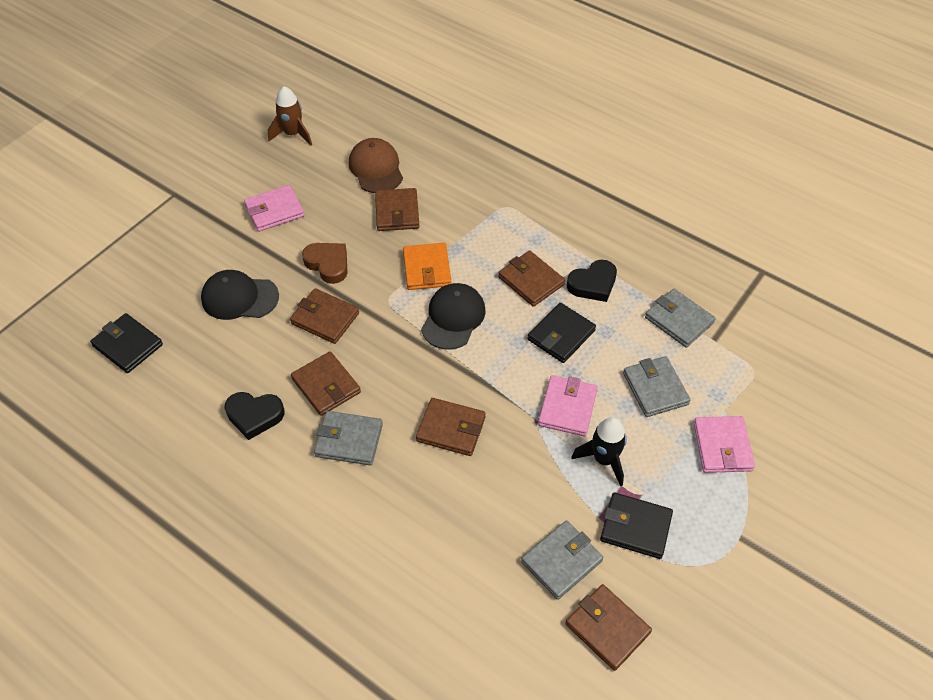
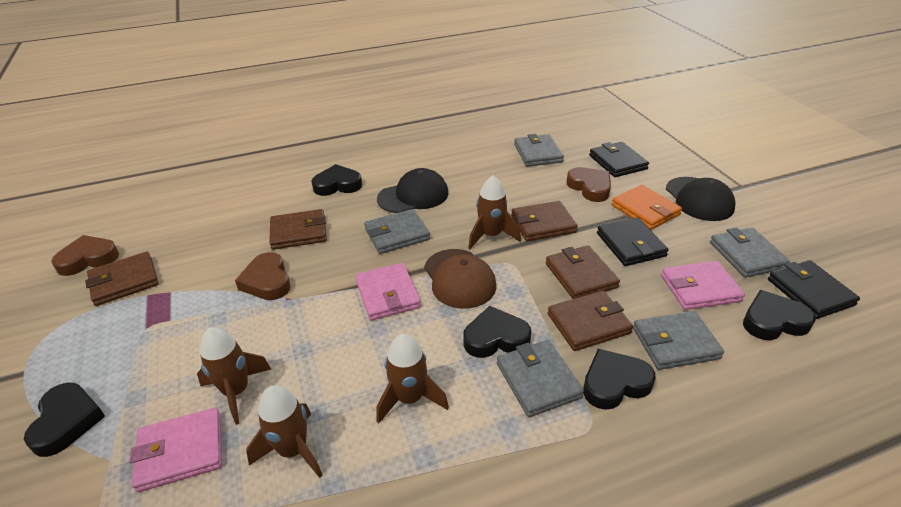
black heart: [225,392,285,440] [567,260,617,302] = 2 -> [24,383,105,457] [311,164,362,196] [463,306,531,358] [583,349,656,410] [743,290,816,340] = 5
black rocket: [571,417,627,486] = 1 -> none = 0
brown heart: [302,243,347,284] = 1 -> [51,235,119,276] [235,252,290,300] [567,167,611,202] = 3
brown rocket: [268,86,312,146] = 1 -> [197,327,271,425] [246,385,323,478] [376,334,449,424] [468,175,521,249] = 4
brown wallet: [290,288,359,344] [291,351,361,416] [375,188,419,231] [416,398,486,456] [498,251,565,307] [565,584,652,671] = 6 -> [85,252,159,306] [269,209,327,250] [511,201,578,241] [546,245,620,299] [548,291,633,351] = 5
grey wallet: [314,411,383,465] [521,520,603,600] [623,356,691,417] [645,289,716,348] = 4 -> [364,209,430,254] [497,340,584,417] [514,134,564,167] [633,311,724,370] [710,227,790,278] = 5

